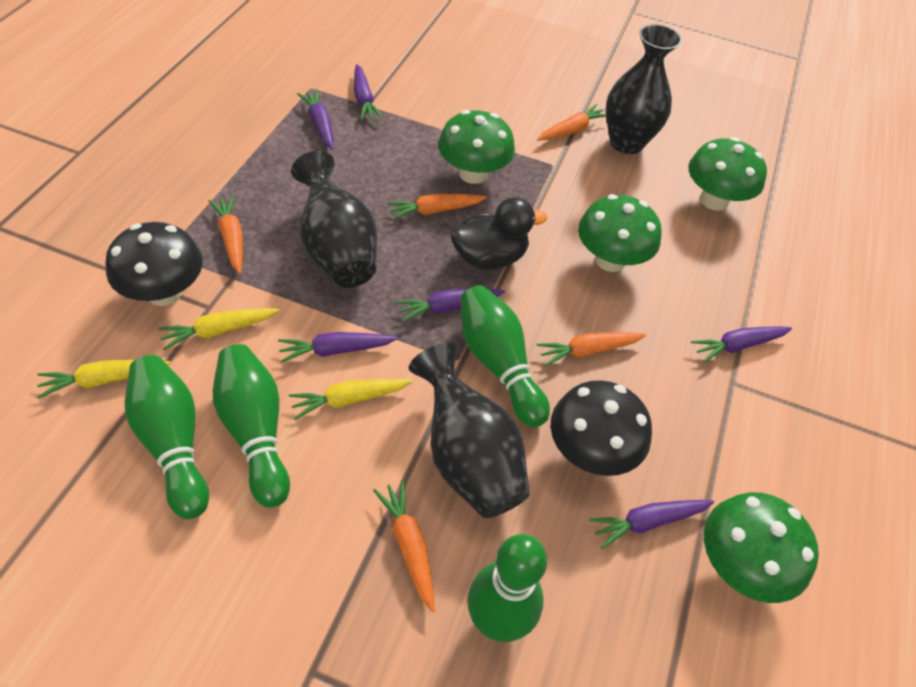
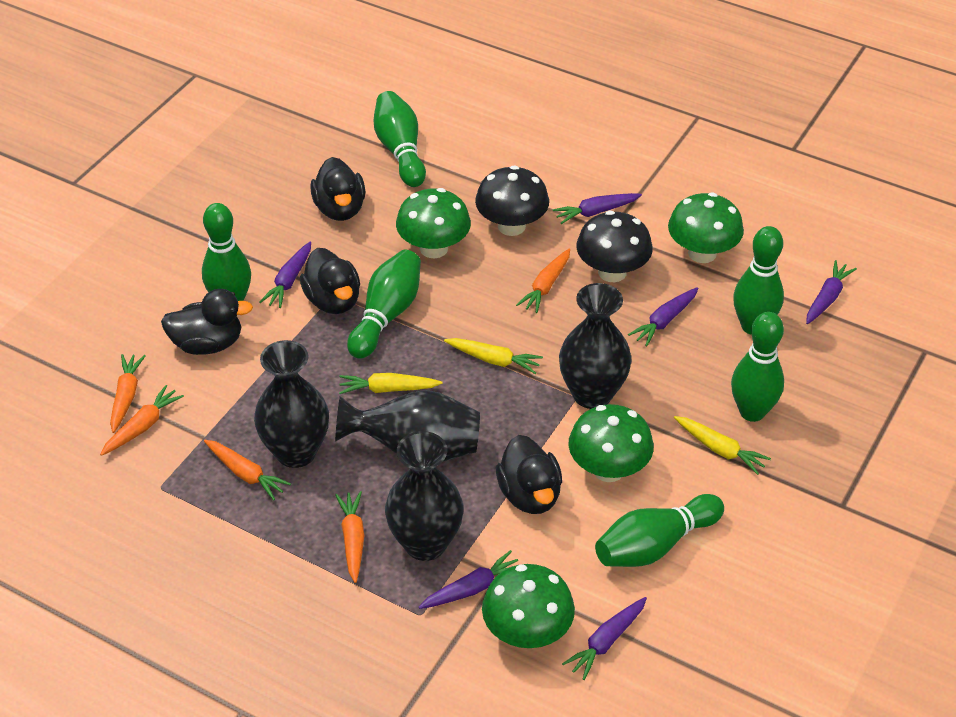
black duck: [451,197,547,270] = 1 -> [161,289,253,355] [300,248,360,314] [310,157,366,221] [496,435,562,514] = 4
black vase: [291,151,377,288] [409,343,530,518] [605,24,682,154] = 3 -> [254,340,329,468] [335,390,480,461] [385,431,464,561] [559,283,632,409] = 4
green bowling pin: [125,355,209,519] [213,344,290,508] [460,285,550,427] [467,534,547,642] = 4 -> [202,203,251,301] [347,250,421,359] [374,91,426,187] [595,494,724,567] [731,312,784,422] [733,226,784,335] = 6

